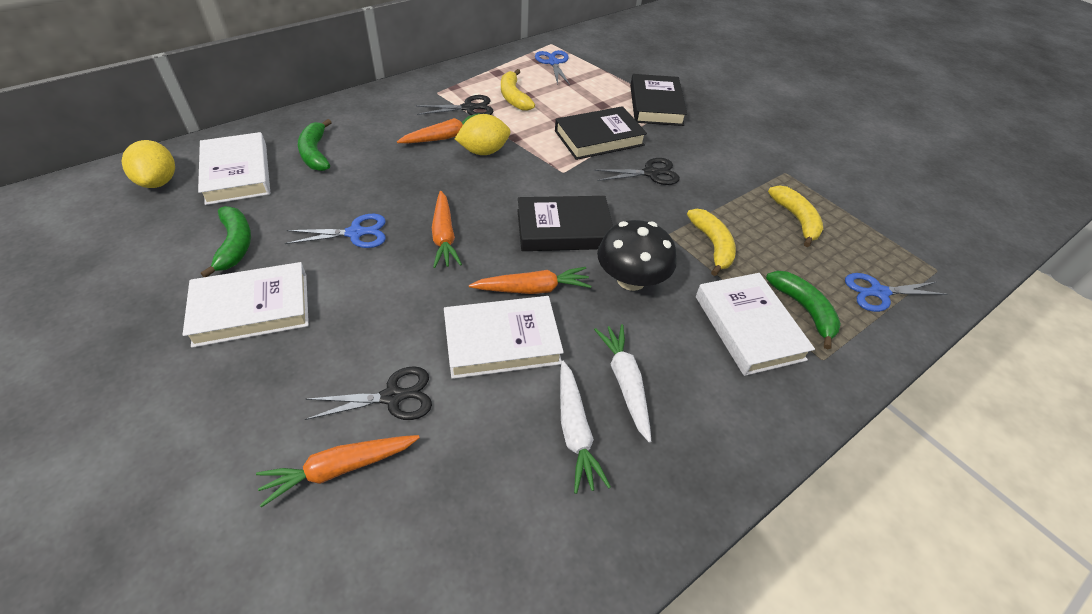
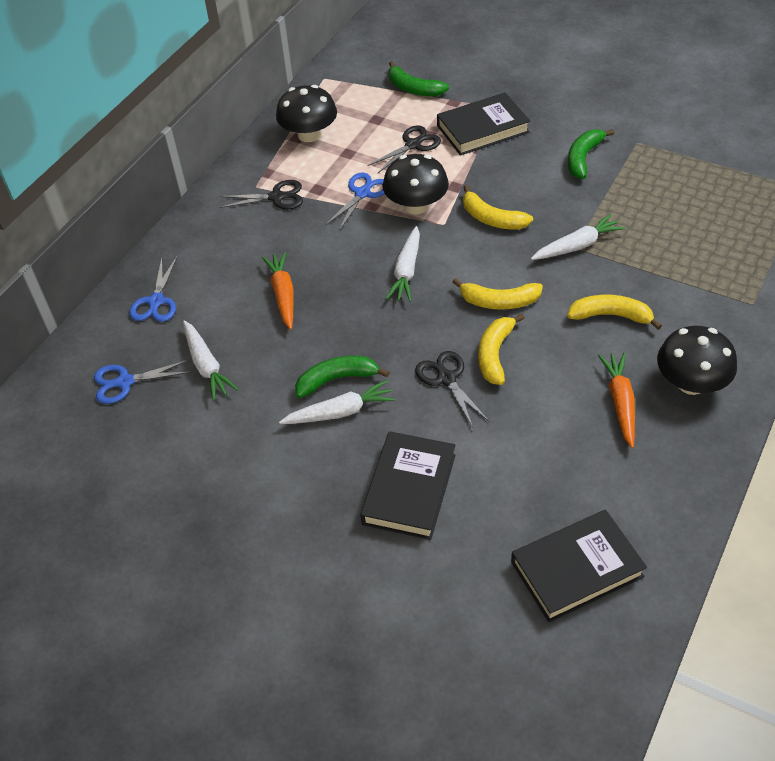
black mushroom: [597,220,677,291] = 1 -> [276,85,337,142] [383,154,449,214] [657,326,737,395] = 3
orange carrot: [256,435,420,507] [397,113,480,143] [432,191,462,268] [469,267,591,294] = 4 -> [262,252,294,330] [598,353,635,448] = 2
white book: [183,262,309,348] [198,132,270,205] [444,296,564,379] [696,273,815,376] = 4 -> none = 0
white carrot: [560,361,611,494] [594,324,651,443] = 2 -> [183,321,238,401] [279,380,396,424] [386,226,420,302] [531,214,625,260] = 4
yellow banana: [501,69,535,111] [687,209,736,276] [768,186,823,247] = 3 -> [453,278,543,310] [463,185,533,230] [478,314,525,385] [567,295,662,330] = 4
yellow lemon: [122,140,175,188] [455,114,510,155] = 2 -> none = 0

